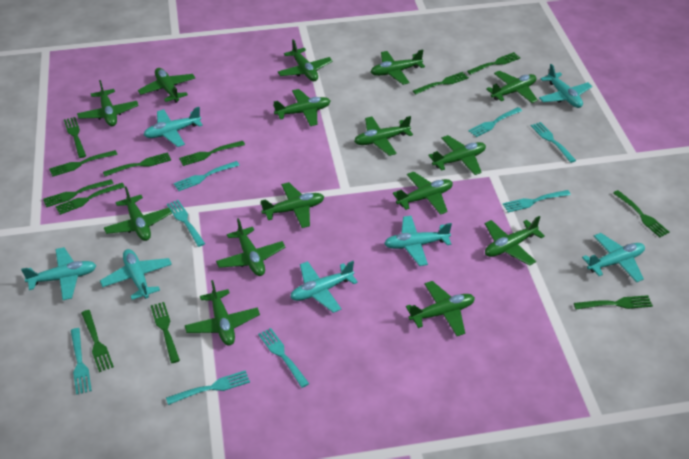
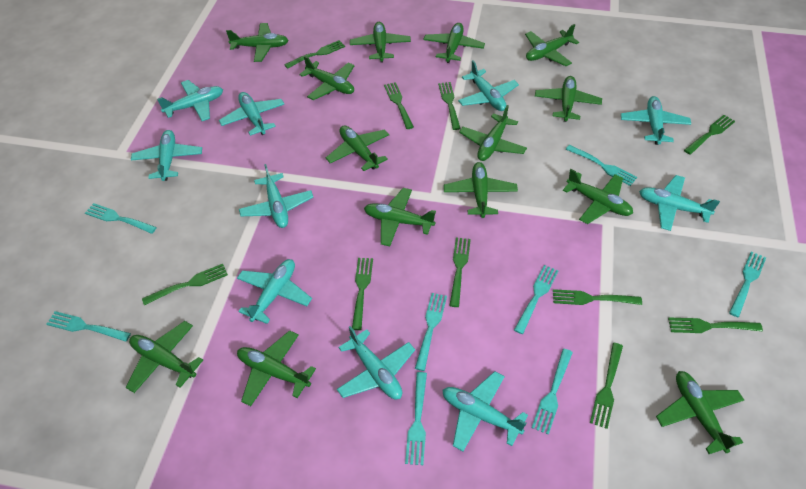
green fork: [43,179,114,207] [49,150,118,177] [55,183,125,215] [64,117,86,158] [81,310,114,372] [103,152,171,176] [150,302,180,363] [179,141,245,166] [413,72,469,94] [467,52,520,75] [574,295,653,309] [613,190,670,237] = 12 -> [142,264,228,306] [284,40,345,69] [352,258,373,330] [384,82,414,129] [438,82,461,130] [449,238,471,307] [553,289,642,305] [590,343,623,429] [668,318,763,333] [684,115,735,155] = 10
green plane: [77,80,139,126] [104,187,172,241] [138,68,195,103] [185,280,260,346] [216,218,285,276] [261,182,324,228] [273,89,330,126] [278,39,333,81] [354,116,413,156] [371,49,425,85] [393,172,453,215] [406,281,475,336] [428,135,486,175] [485,216,545,266] [486,71,538,103] = 15 -> [126,321,203,393] [226,23,289,62] [237,330,316,406] [299,56,355,100] [326,126,389,171] [350,22,411,62] [364,188,436,246] [423,23,485,63] [444,162,518,218] [459,105,527,161] [525,24,579,66] [535,76,602,122] [563,169,633,224] [656,371,744,454] = 14
turquoise plane: [21,247,96,300] [100,249,172,300] [144,107,203,147] [290,261,358,313] [384,216,452,266] [539,64,593,108] [582,233,645,282] = 7 -> [131,130,202,181] [157,80,223,121] [219,92,284,136] [237,259,312,324] [239,164,313,228] [337,326,415,399] [442,371,528,451] [458,60,519,111] [621,96,691,145] [639,175,720,231] = 10

